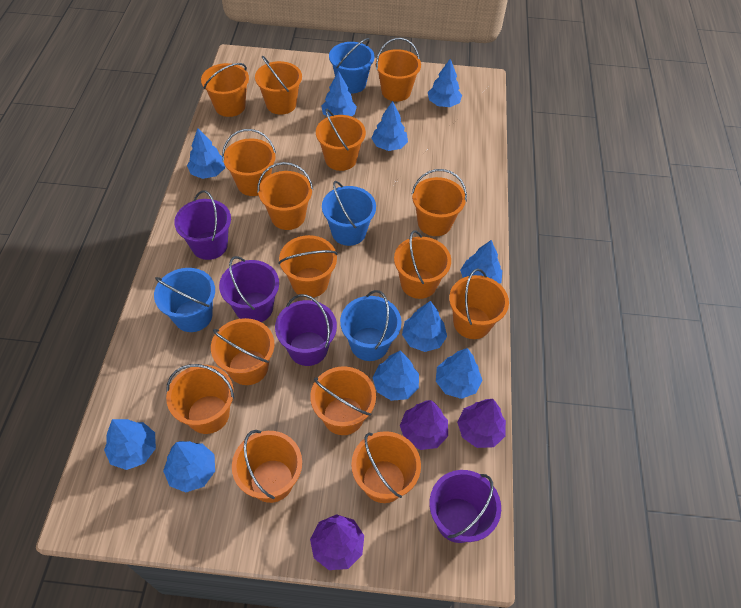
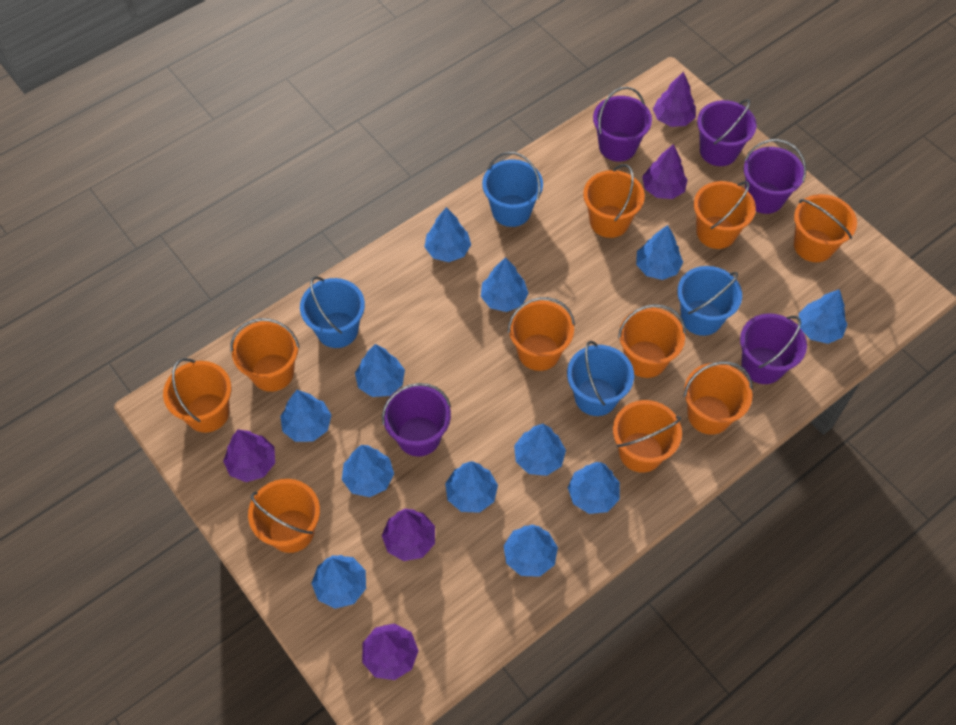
blue tree: [104,419,156,470] [163,441,215,492] [187,128,225,179] [321,71,357,116] [371,101,408,151] [372,350,419,401] [402,301,447,352] [428,59,462,107] [436,348,482,399] [460,240,502,284] = 10 -> [280,390,331,442] [311,555,366,609] [342,445,394,497] [355,344,405,397] [425,207,471,262] [445,461,498,513] [481,257,529,312] [504,524,558,577] [514,424,566,476] [568,462,620,514] [636,225,683,280] [799,289,848,344] = 12
orange bucket: [166,364,234,434] [201,63,249,117] [211,318,274,385] [222,129,276,196] [232,430,302,503] [255,56,302,115] [257,162,313,230] [279,235,338,298] [310,366,376,435] [316,109,366,171] [351,431,421,503] [375,38,421,102] [394,230,451,299] [412,169,467,236] [449,269,509,339] = 15 -> [163,358,231,433] [230,318,300,392] [248,479,320,553] [508,297,575,371] [583,164,645,238] [613,400,682,473] [618,304,686,378] [683,362,753,435] [694,181,756,249] [794,194,857,262] = 10
purple bucket: [174,190,231,260] [219,256,279,322] [275,294,337,366] [429,470,501,543] = 4 -> [382,383,451,456] [593,87,652,162] [697,99,757,166] [740,313,807,384] [744,139,806,214] = 5
purple tree: [310,514,364,570] [400,400,448,450] [457,399,506,448] = 3 -> [223,430,275,482] [362,623,419,680] [382,509,435,561] [642,144,688,199] [653,72,696,127] = 5

